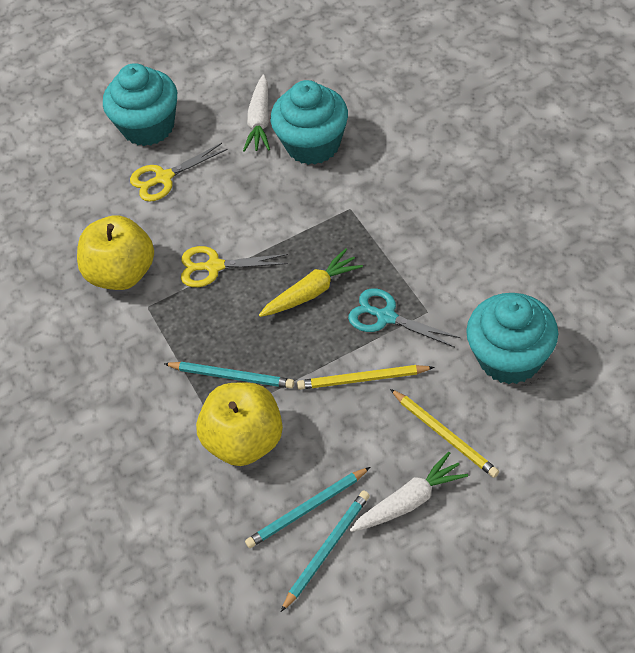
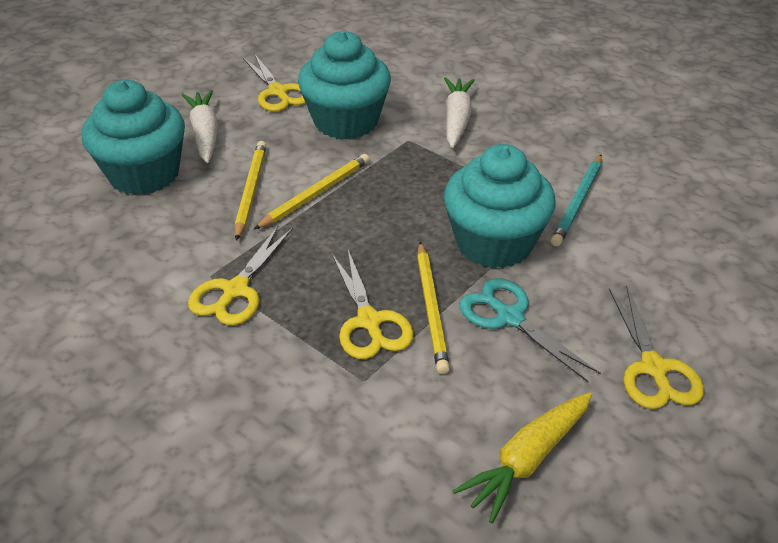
turquoise pencil: [164,362,294,388] [245,467,370,548] [281,491,370,612] = 3 -> [551,154,602,246] = 1
yellow apple: [77,216,154,290] [196,382,283,466] = 2 -> none = 0
yellow pencil: [297,365,435,390] [390,389,499,478] = 2 -> [235,141,267,241] [254,154,370,230] [417,242,450,374] = 3
yellow scissors: [130,143,227,202] [181,246,288,287] = 2 -> [188,225,293,325] [243,53,306,112] [332,250,414,359] [609,286,704,409] = 4

